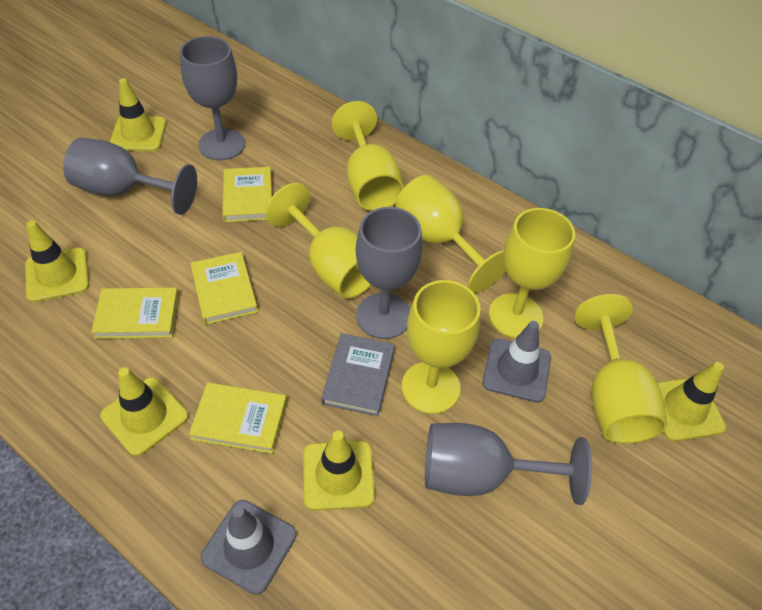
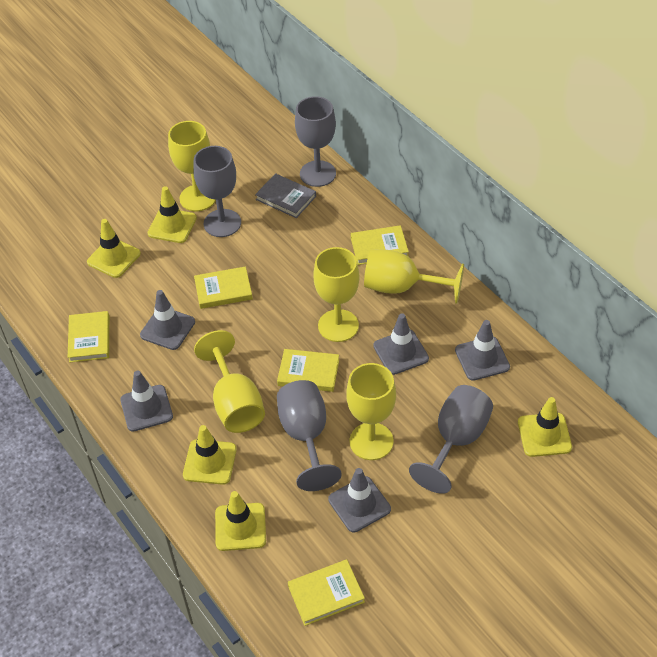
grey traffic cone: [200,500,296,595] [483,321,551,403] = 2 -> [120,370,173,432] [140,290,195,350] [328,468,391,532] [373,313,429,375] [455,320,510,381] = 5
yellow book: [91,287,179,339] [189,382,287,454] [190,252,258,325] [222,167,272,222] = 4 -> [68,311,109,363] [194,266,253,309] [277,349,339,392] [288,559,365,626] [351,225,409,265] = 5
yellow goblet: [266,183,371,299] [332,101,404,211] [396,175,506,293] [402,280,481,414] [489,208,575,338] [574,294,667,444] = 6 -> [168,121,216,211] [194,330,265,433] [313,247,359,342] [346,363,396,460] [364,249,464,304] = 5

